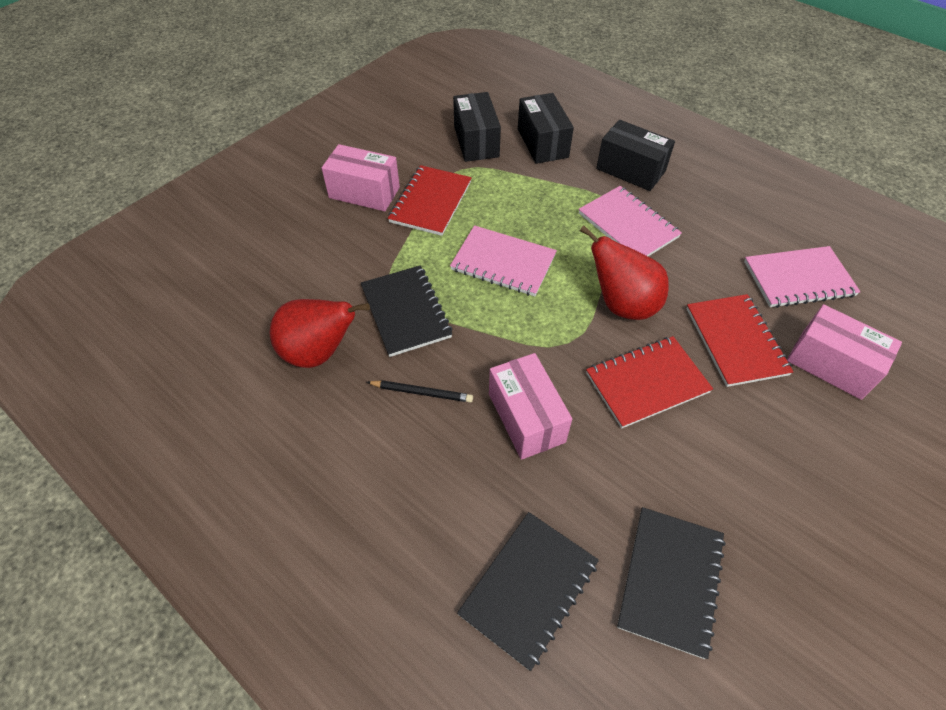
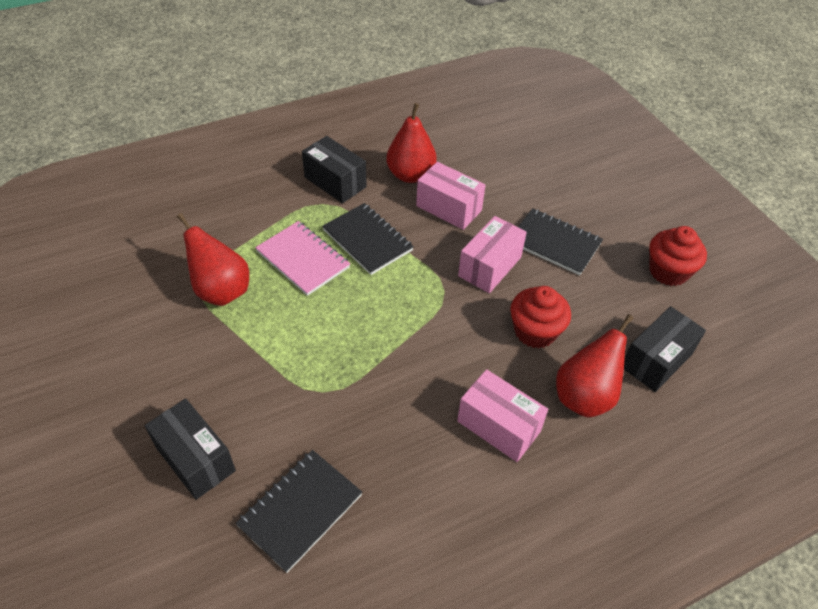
black pencil: [367,380,473,403] = 1 -> none = 0
pink notebook: [450,225,557,296] [579,186,682,256] [744,246,861,308] = 3 -> [255,221,350,296] = 1
red cupcake: none = 0 -> [510,286,571,348] [649,226,707,286] = 2
red notebook: [388,165,472,236] [586,336,713,428] [686,294,794,387] = 3 -> none = 0
red pear: [270,299,370,368] [580,225,669,320] = 2 -> [177,213,249,306] [387,103,437,183] [556,314,634,418] = 3

